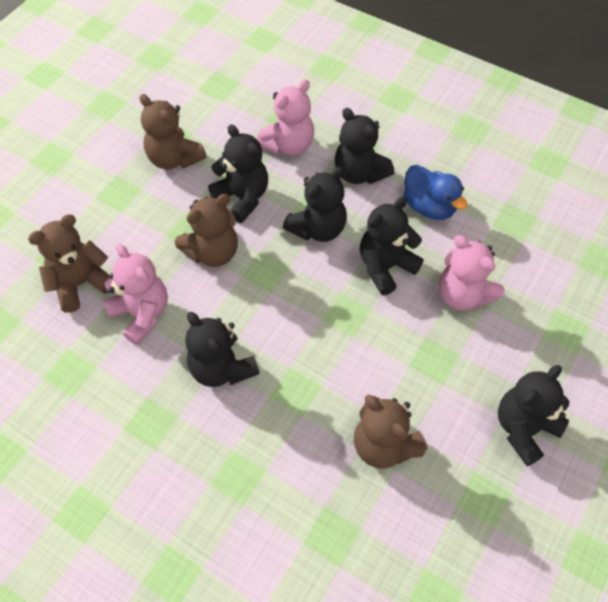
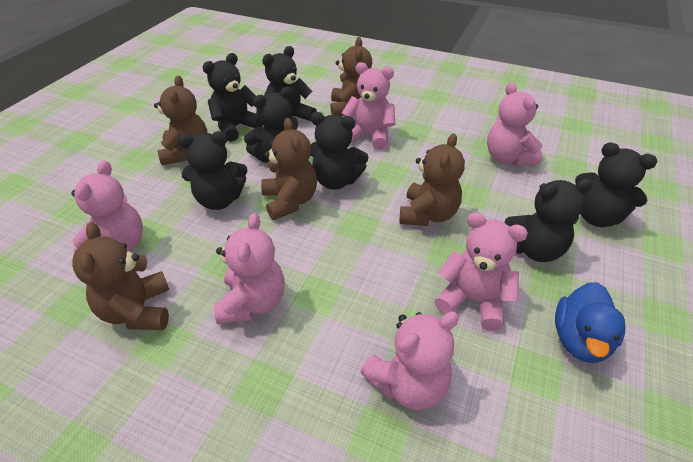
black teddy bear: [185,312,260,387] [208,124,268,223] [283,166,347,242] [335,108,394,184] [360,197,424,295] [498,365,569,466] = 6 -> [177,131,248,210] [202,53,263,142] [244,87,298,163] [262,46,317,121] [310,112,369,190] [504,179,593,262] [575,142,657,227] = 7
brown teddy bear: [28,214,110,313] [140,94,207,169] [175,194,238,267] [354,395,427,469] = 4 -> [72,223,169,330] [154,76,207,165] [261,118,317,220] [330,37,372,116] [399,133,465,226] = 5
pink teddy bear: [103,244,168,345] [256,79,314,155] [439,235,505,311] = 3 -> [72,160,143,253] [214,213,285,324] [342,62,395,150] [360,312,459,410] [434,212,528,331] [487,82,542,166] = 6

